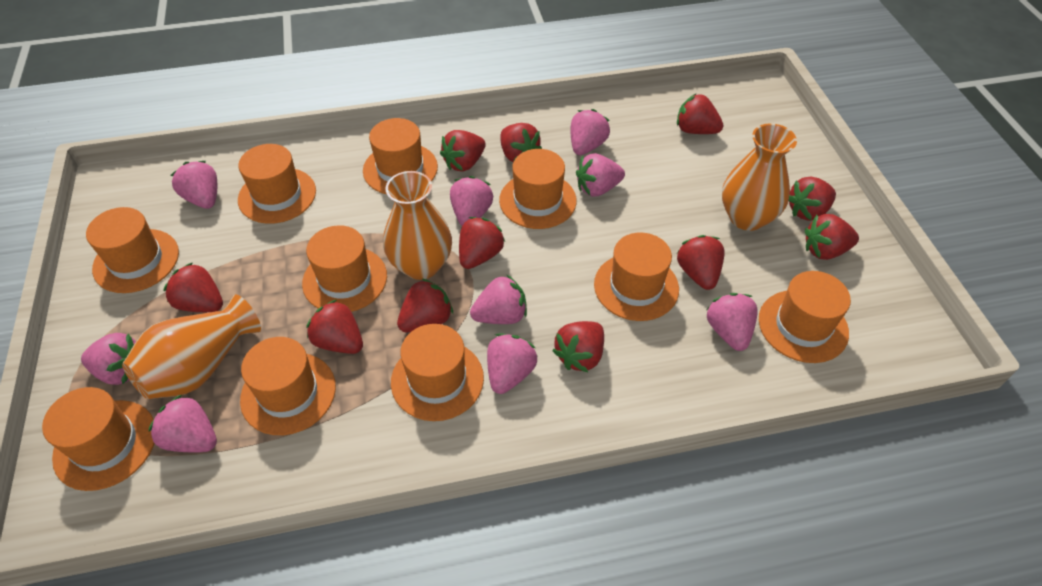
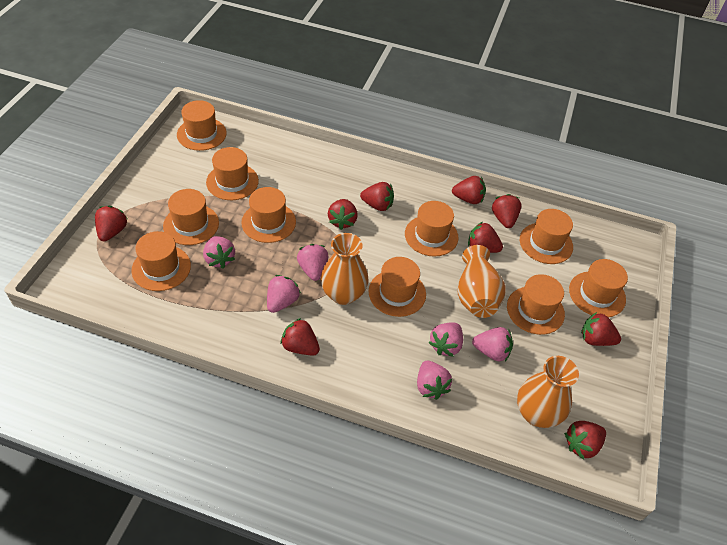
pink strawberry: [81,333,136,385] [148,395,217,452] [170,161,217,209] [450,176,493,226] [470,274,527,324] [487,334,537,394] [571,109,610,155] [576,153,625,197] [706,293,758,351] = 9 -> [203,236,235,269] [267,275,301,313] [297,244,328,281] [417,361,452,400] [429,322,463,357] [472,327,513,361] = 6
red strawberry: [163,262,223,312] [306,300,363,354] [397,279,453,332] [440,130,486,172] [459,217,505,269] [500,123,542,162] [552,321,604,372] [677,94,724,134] [677,235,725,290] [789,176,836,221] [805,214,859,260] = 11 -> [95,206,128,241] [280,318,320,356] [328,199,358,230] [360,182,394,211] [452,176,486,204] [468,222,503,253] [492,194,522,228] [564,421,606,460] [581,312,621,346] = 9

